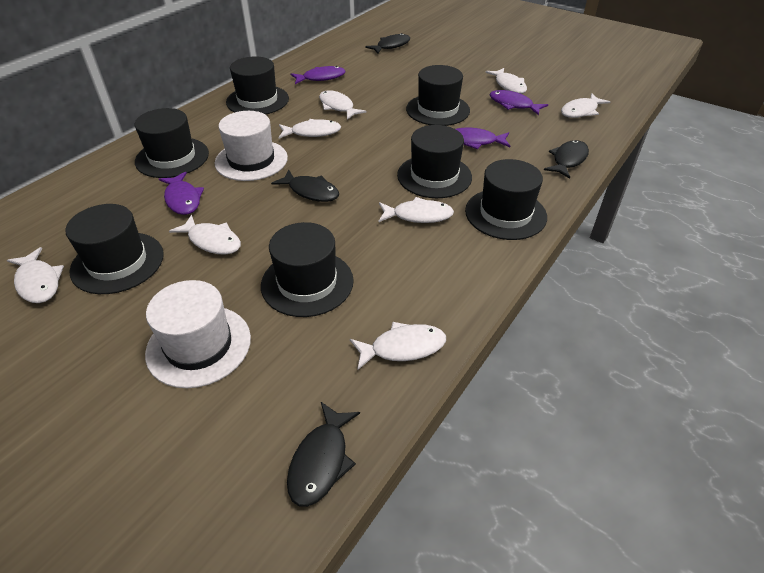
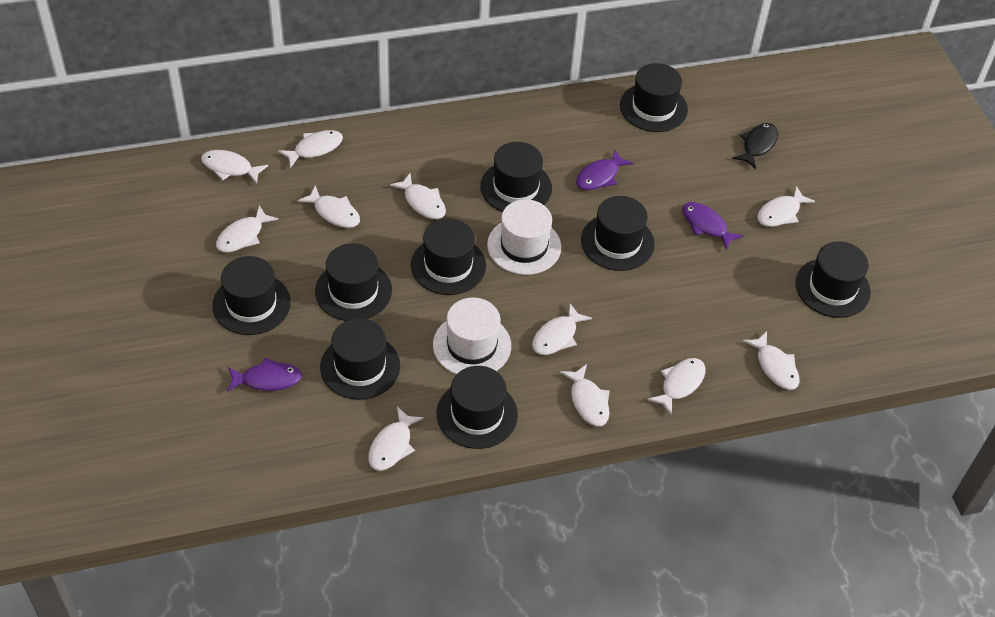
black fish: [271,170,339,202] [287,402,360,507] [365,33,410,53] [544,140,589,179] = 4 -> [733,123,778,169] = 1
black hat: [65,204,164,294] [135,108,209,178] [226,56,289,115] [261,222,354,317] [397,125,472,198] [406,65,470,126] [465,159,547,240] = 7 -> [212,256,291,335] [315,243,392,321] [320,318,400,400] [411,218,486,295] [437,366,518,449] [480,142,552,212] [581,196,655,271] [620,63,688,132] [795,241,871,318] = 9
purple fish: [159,172,204,215] [291,66,345,84] [456,128,510,149] [490,90,548,115] = 4 -> [227,357,302,392] [576,150,634,190] [682,202,744,250] = 3
white fish: [7,247,64,303] [169,215,241,255] [279,119,341,139] [319,90,366,120] [350,322,446,370] [379,197,454,223] [485,68,527,94] [561,93,610,118] = 8 -> [201,150,268,184] [216,205,279,252] [278,130,343,168] [298,185,360,228] [368,407,424,471] [390,173,446,219] [532,303,592,355] [560,364,610,426] [647,358,706,416] [743,331,800,390] [757,186,816,227] = 11

